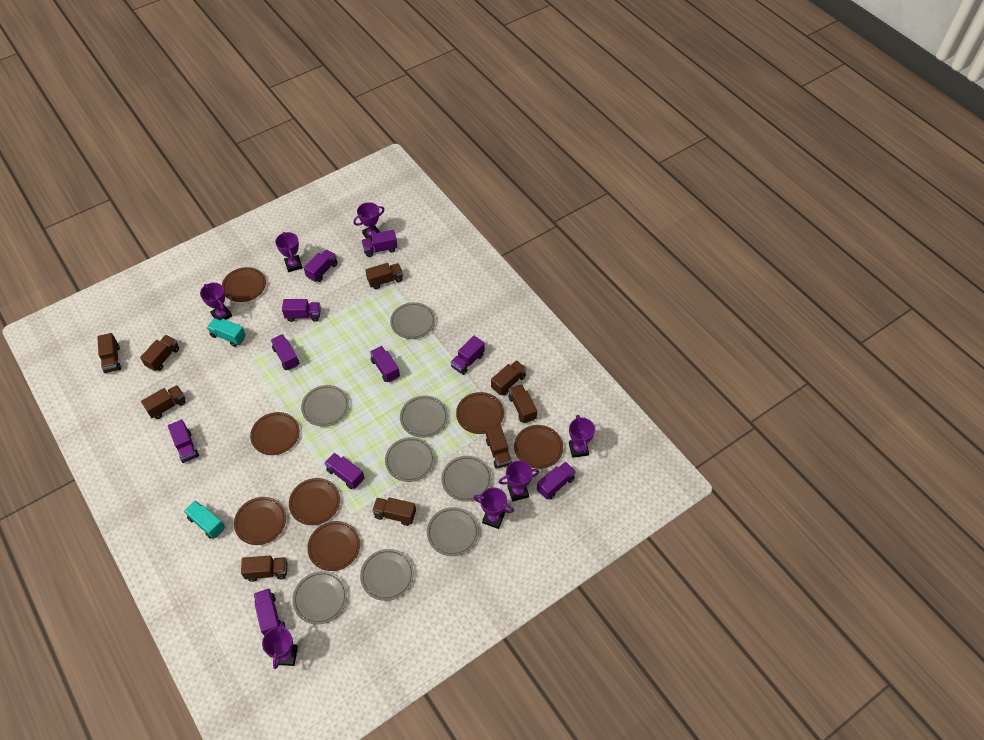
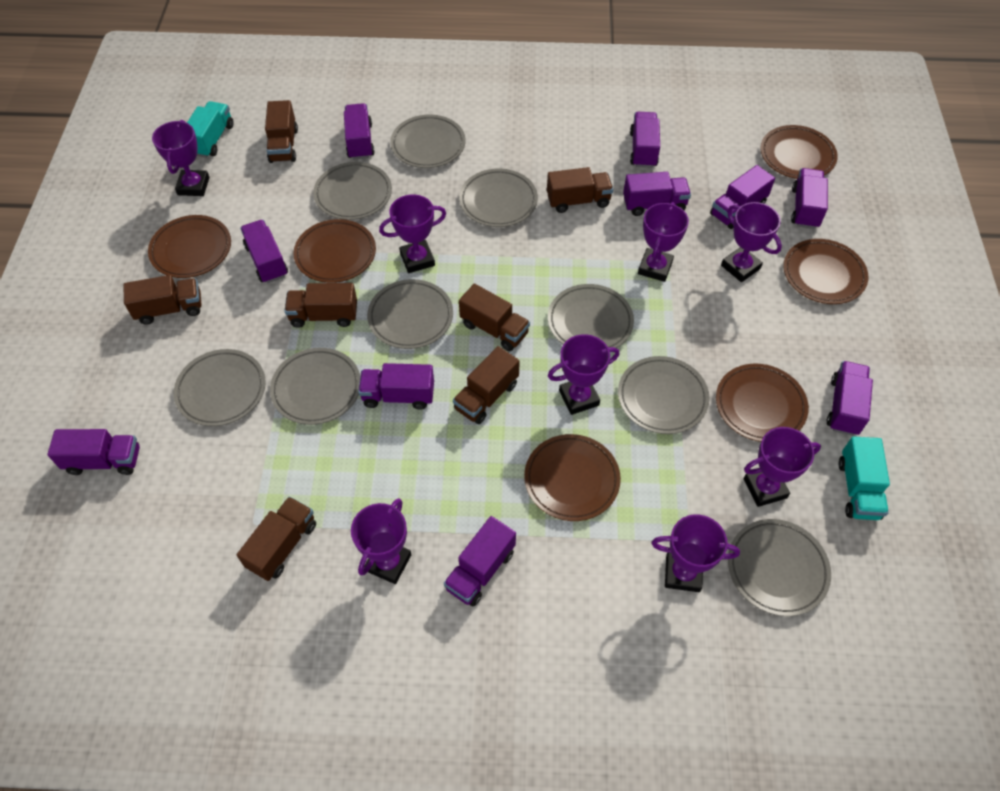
brown plate: [222,267,266,302] [234,497,286,545] [250,412,300,455] [289,478,340,525] [307,521,360,571] [456,392,504,434] [514,425,563,469] = 7 -> [148,215,231,278] [293,219,376,283] [524,434,621,521] [716,364,809,442] [760,125,838,179] [783,239,868,304] = 6
brown truck: [97,333,121,373] [140,335,179,371] [141,385,186,419] [241,556,287,582] [365,263,403,289] [372,497,416,526] [486,425,512,469] [491,360,527,396] [508,384,537,423] = 9 -> [123,275,201,325] [237,496,316,581] [265,100,298,163] [284,283,357,328] [453,346,520,424] [459,284,530,351] [547,167,613,213] = 7
grey plate: [293,571,347,624] [301,385,349,427] [360,549,414,601] [385,437,435,482] [390,302,435,339] [400,395,448,438] [427,507,479,556] [442,456,492,502] = 8 -> [174,349,266,426] [270,348,360,425] [313,162,392,220] [367,279,453,349] [390,115,465,168] [459,169,538,227] [548,284,634,348] [618,356,709,434] [728,519,831,616] = 9
purple trophy: [200,283,232,320] [262,621,298,669] [275,232,303,272] [353,202,384,240] [473,488,514,529] [499,461,539,502] [569,415,595,458] = 7 -> [152,120,209,196] [351,498,411,584] [379,194,446,273] [548,334,619,415] [638,202,689,282] [651,514,740,592] [721,202,782,282] [744,427,821,507] = 8

